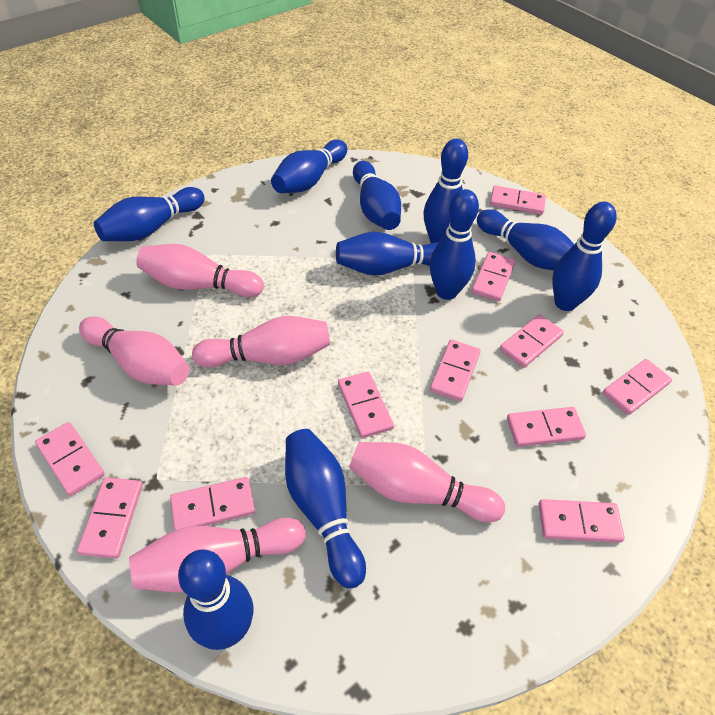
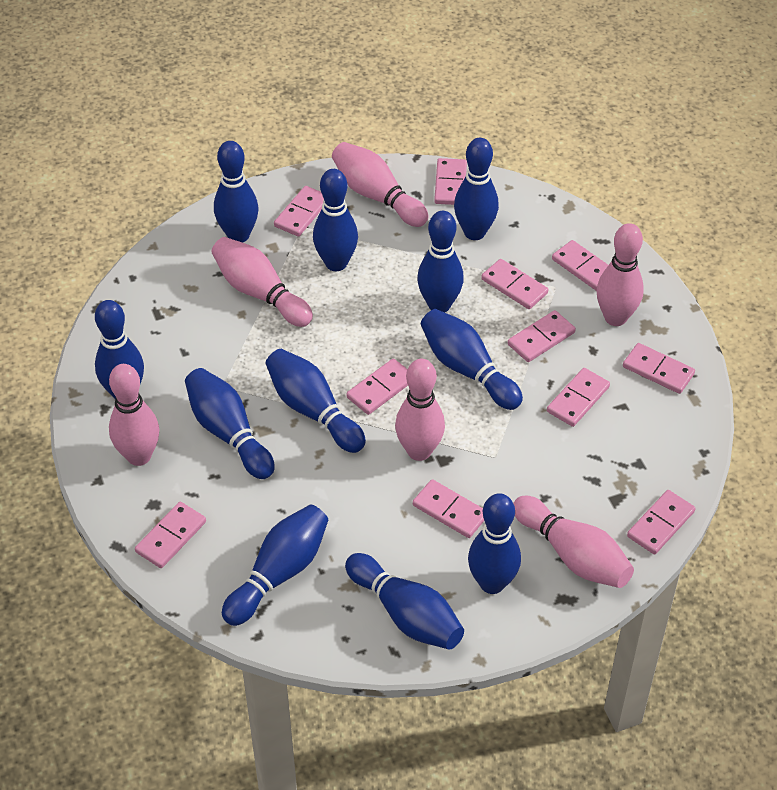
blue bowling pin: [94,187,205,241] [178,549,253,650] [271,139,347,193] [285,429,366,588] [336,232,439,275] [353,161,401,230] [423,139,468,243] [430,189,479,300] [477,209,574,270] [552,202,616,311] = 10 -> [95,300,144,400] [185,368,275,479] [214,141,258,242] [222,505,328,626] [266,349,366,453] [313,169,358,271] [345,553,464,650] [417,211,464,313] [421,309,523,410] [454,138,499,240] [468,493,521,594] = 11
pink bowling pin: [79,316,190,386] [129,517,306,593] [136,244,264,297] [192,316,330,368] [349,442,505,523] = 5 -> [109,364,159,466] [211,237,313,327] [332,142,428,227] [395,359,445,461] [513,496,634,588] [597,223,644,326] = 6

